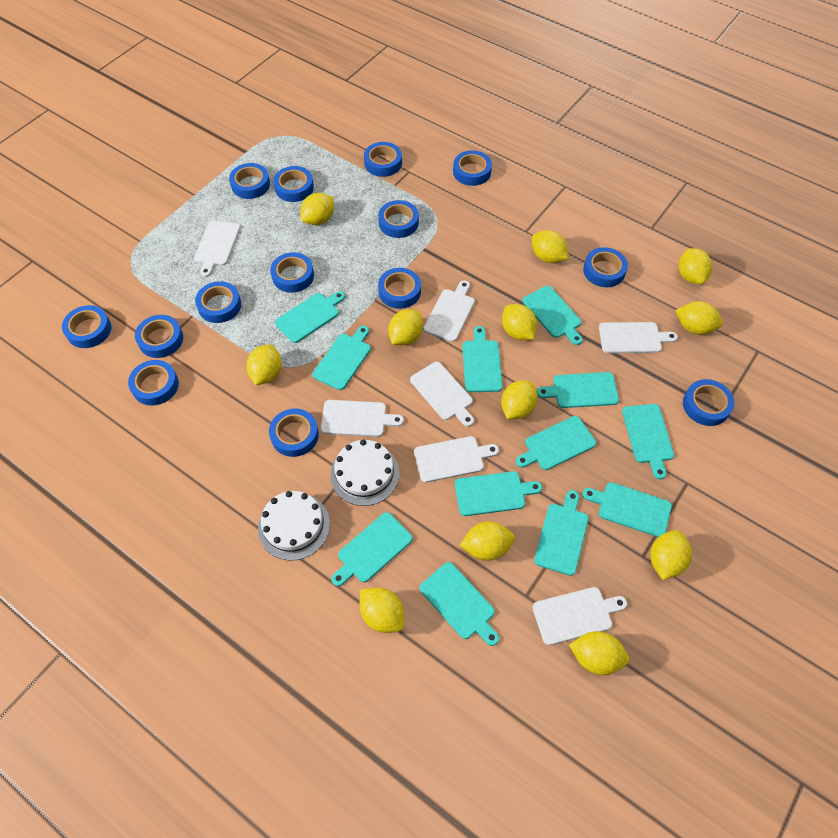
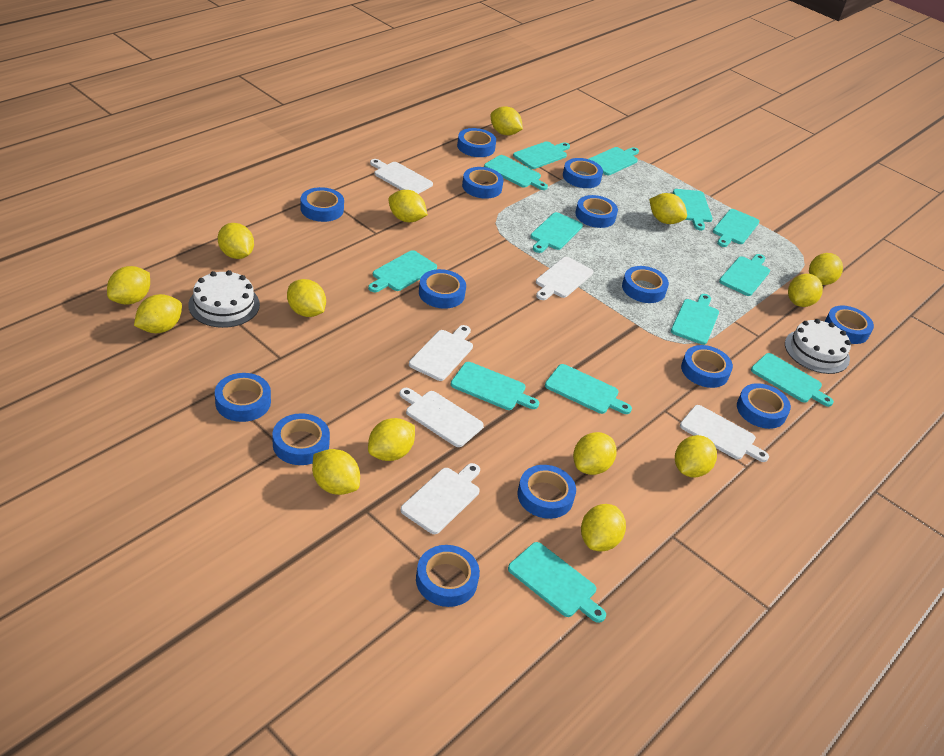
turquoise cutting board: [275,291,345,343] [312,326,371,390] [331,512,413,586] [420,562,499,646] [455,471,542,516] [462,326,502,392] [516,416,596,470] [522,286,583,345] [534,490,589,576] [537,372,619,408] [582,482,672,537] [622,404,674,479] = 12 -> [368,250,437,292] [451,362,539,410] [484,155,548,190] [508,542,606,623] [513,141,570,169] [531,212,583,253] [545,364,632,414] [589,147,639,175] [671,294,719,345] [673,189,713,230] [713,209,759,247] [719,254,770,296] [751,353,834,407] = 13
white cutting board: [194,221,240,277] [321,400,404,437] [410,362,474,427] [414,436,499,483] [424,281,475,342] [532,587,627,645] [599,322,678,353] = 7 -> [370,159,433,194] [399,388,484,447] [400,463,480,534] [409,325,473,381] [536,257,593,300] [680,405,769,462] = 6
yellow lemon: [246,344,282,385] [300,193,334,225] [360,588,404,633] [388,309,423,345] [460,521,515,561] [501,380,538,419] [502,304,537,340] [532,230,568,263] [569,631,629,675] [651,530,692,580] [675,301,723,335] [679,248,712,284] = 12 -> [107,266,150,305] [134,294,182,333] [218,223,254,259] [287,279,326,317] [312,449,360,495] [368,418,415,461] [388,190,428,222] [490,106,523,135] [573,432,617,475] [581,504,626,551] [649,193,687,224] [675,435,717,477] [788,274,823,307] [809,253,843,285] = 14

